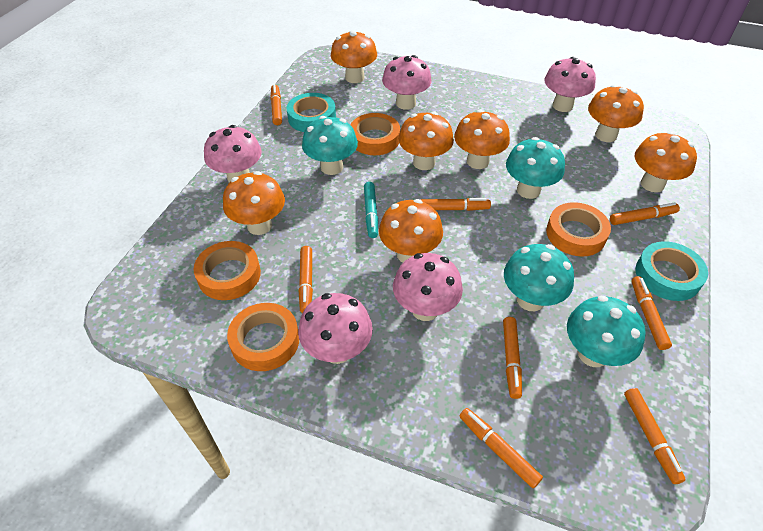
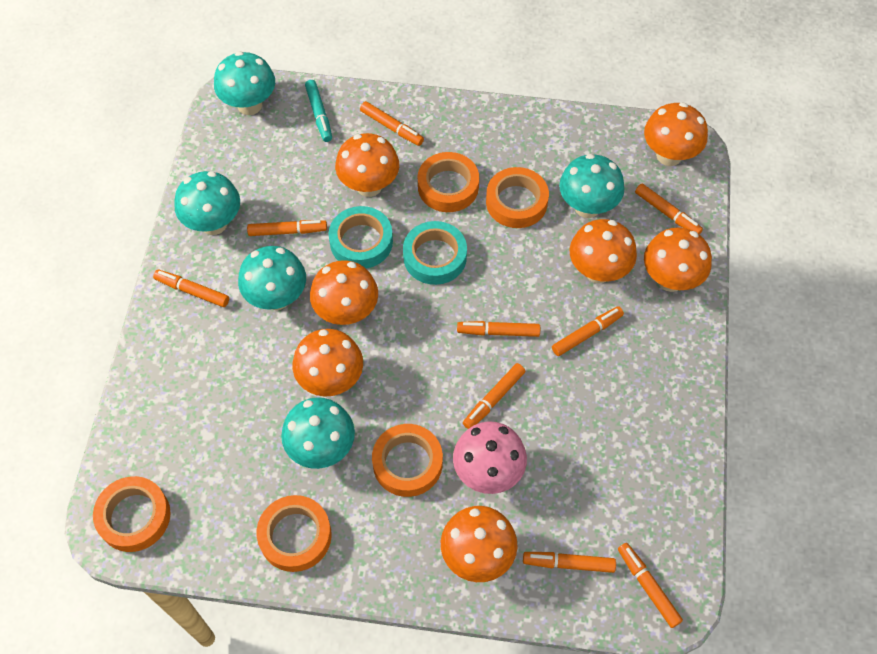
orange marker: [270,84,282,125] [299,246,313,313] [420,198,491,211] [459,408,543,488] [503,317,522,399] [610,202,680,225] [624,388,686,484] [631,276,672,350] = 8 -> [153,270,229,307] [247,220,327,236] [360,101,424,146] [457,321,540,337] [463,363,525,429] [523,552,616,573] [552,306,624,356] [618,543,683,628] [635,183,703,235] = 9
orange tape: [194,241,261,300] [227,303,299,371] [350,113,400,155] [546,202,611,256] = 4 -> [93,476,170,552] [256,495,332,572] [372,424,443,497] [418,152,479,212] [486,167,549,228] = 5
pink mushroom: [204,125,262,183] [298,293,373,364] [382,55,432,110] [393,253,463,321] [545,57,596,112] = 5 -> [453,421,527,494] = 1
turquoise mushroom: [302,116,358,175] [504,244,574,311] [506,137,565,199] [567,296,646,367] = 4 -> [174,171,240,235] [214,51,275,115] [238,246,306,310] [281,397,355,469] [559,154,624,218] = 5

